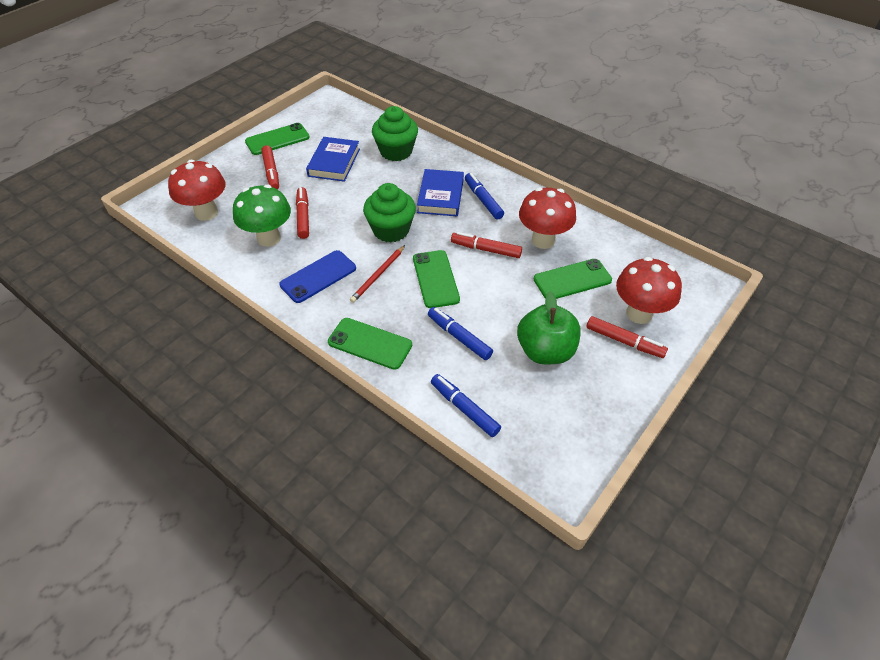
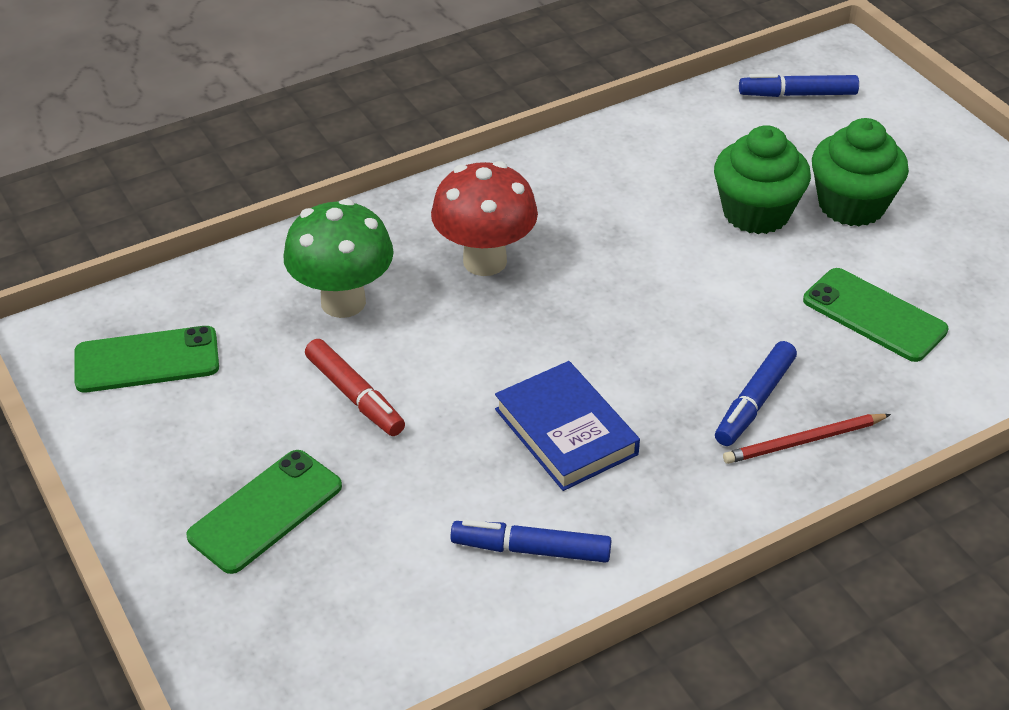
blue book: [306,137,360,182] [417,169,464,216] = 2 -> [495,361,640,491] = 1
blue phone: [279,250,356,303] = 1 -> none = 0
green apple: [517,291,581,364] = 1 -> none = 0
green phone: [245,123,310,155] [328,318,412,370] [413,250,460,308] [534,259,612,299] = 4 -> [74,326,219,393] [186,450,342,574] [803,268,948,362] = 3
red marker: [261,145,279,190] [296,187,309,239] [451,232,522,258] [586,316,668,358] = 4 -> [305,339,405,436] = 1
red mushroom: [168,160,226,221] [519,187,576,249] [616,257,682,324] = 3 -> [431,161,538,276] = 1

